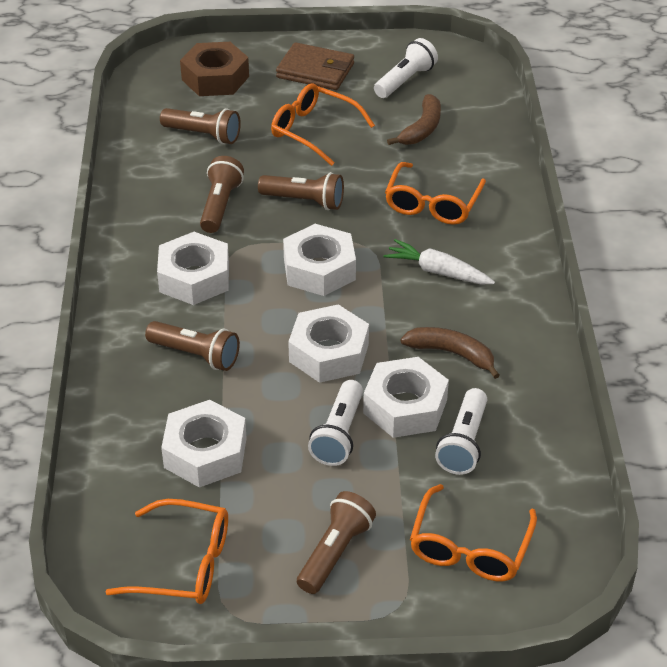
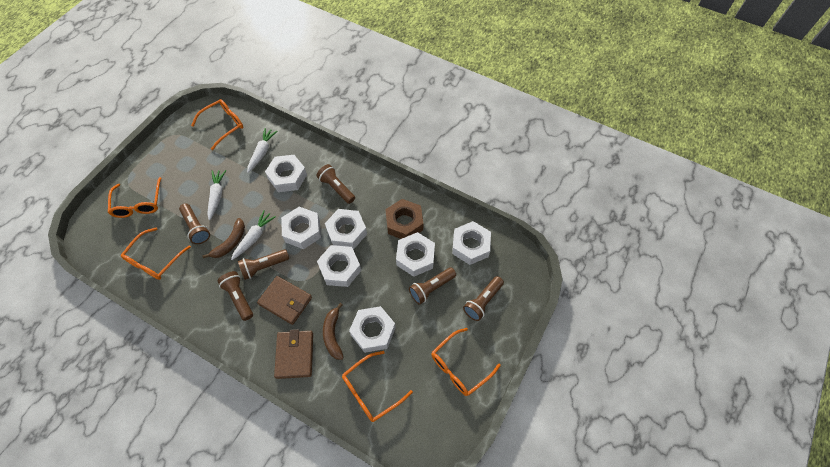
brown flashlight: [145,321,240,371] [160,108,241,144] [200,156,244,233] [258,172,344,210] [297,491,376,594] = 5 -> [179,203,210,244] [218,271,253,321] [238,249,289,280] [316,164,355,204] [409,267,456,305] [463,276,504,321] = 6
brown wallet: [276,42,354,90] = 1 -> [257,276,312,325] [274,329,313,379] = 2
orange glasses: [106,499,228,604] [271,83,375,166] [385,162,486,225] [410,484,537,581] = 4 -> [108,177,161,218] [121,228,191,280] [191,99,243,150] [342,351,413,422] [431,328,501,396] = 5
white carrot: [384,239,495,284] = 1 -> [207,170,226,220] [231,210,276,260] [247,128,277,173] = 3
white flashlight: [308,380,363,466] [374,38,438,98] [435,388,487,475] = 3 -> none = 0
white nut: [157,232,229,305] [161,400,247,488] [283,224,356,296] [288,304,369,383] [363,357,449,438] = 5 -> [265,155,307,192] [281,207,321,249] [317,245,361,287] [325,209,367,249] [349,306,396,353] [396,232,435,277] [452,221,491,265] = 7

